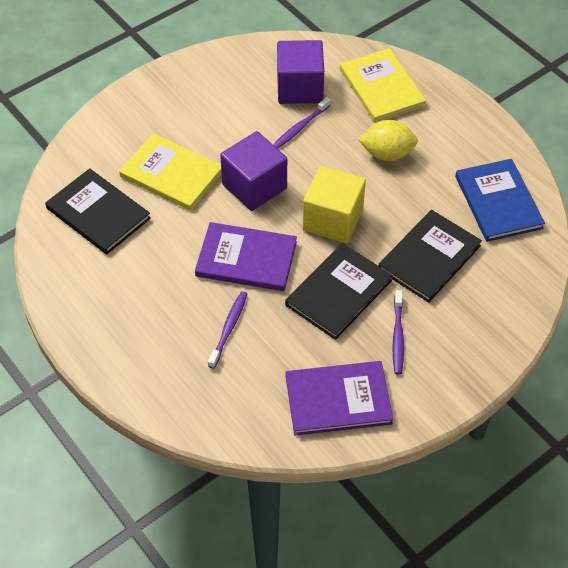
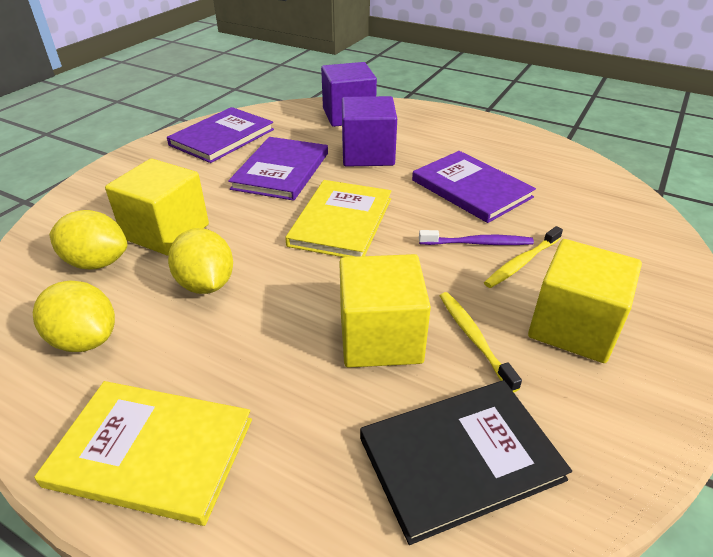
black book: [45,168,151,255] [285,243,393,340] [378,210,482,303] = 3 -> [360,380,572,545] = 1
blue book: [455,159,545,242] = 1 -> none = 0
purple book: [195,222,297,291] [286,361,393,435] = 2 -> [167,107,274,163] [228,137,328,201] [412,151,536,223] = 3
purple toothbrush: [208,291,247,369] [273,97,331,149] [392,290,404,375] = 3 -> [419,230,534,245] = 1
yellow cube: [303,166,366,243] = 1 -> [105,159,209,256] [339,254,431,368] [528,239,642,363] = 3
yellow lemon: [358,120,418,161] = 1 -> [32,281,115,352] [49,210,127,270] [168,228,233,294] = 3
yellow toothbrush: none = 0 -> [440,292,522,392] [484,226,563,288] = 2

